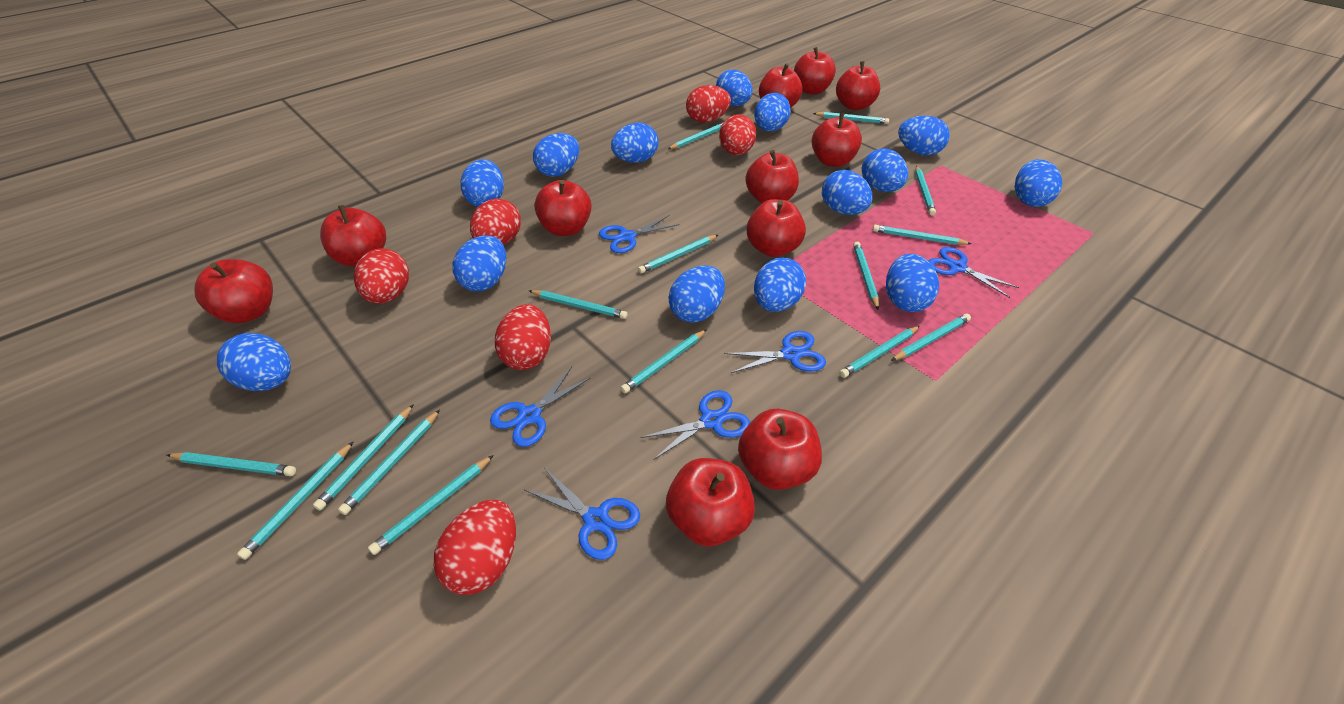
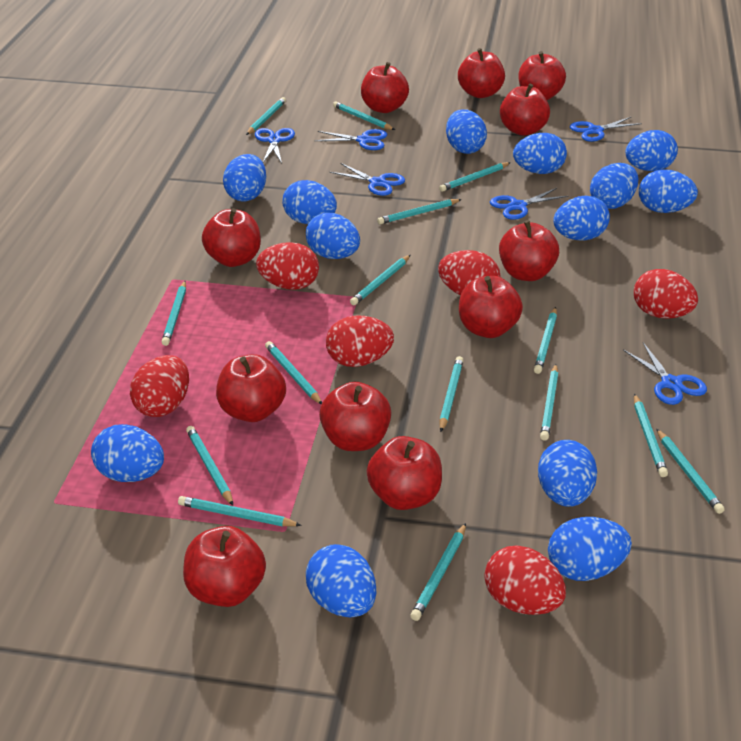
blue egg: [217,333,291,391] [453,235,506,291] [460,159,504,207] [533,133,579,177] [611,123,659,162] [668,265,725,323] [716,70,753,106] [754,93,791,131] [754,258,806,312] [822,170,873,215] [862,148,908,192] [886,254,939,312] [898,116,950,155] [1015,159,1062,207] = 14 -> [91,424,164,482] [223,154,266,202] [282,180,337,224] [306,213,360,259] [306,544,376,618] [446,109,487,154] [513,133,567,174] [538,440,597,507] [548,517,632,581] [554,196,610,241] [590,163,638,209] [626,130,678,171] [639,169,698,213] = 13

